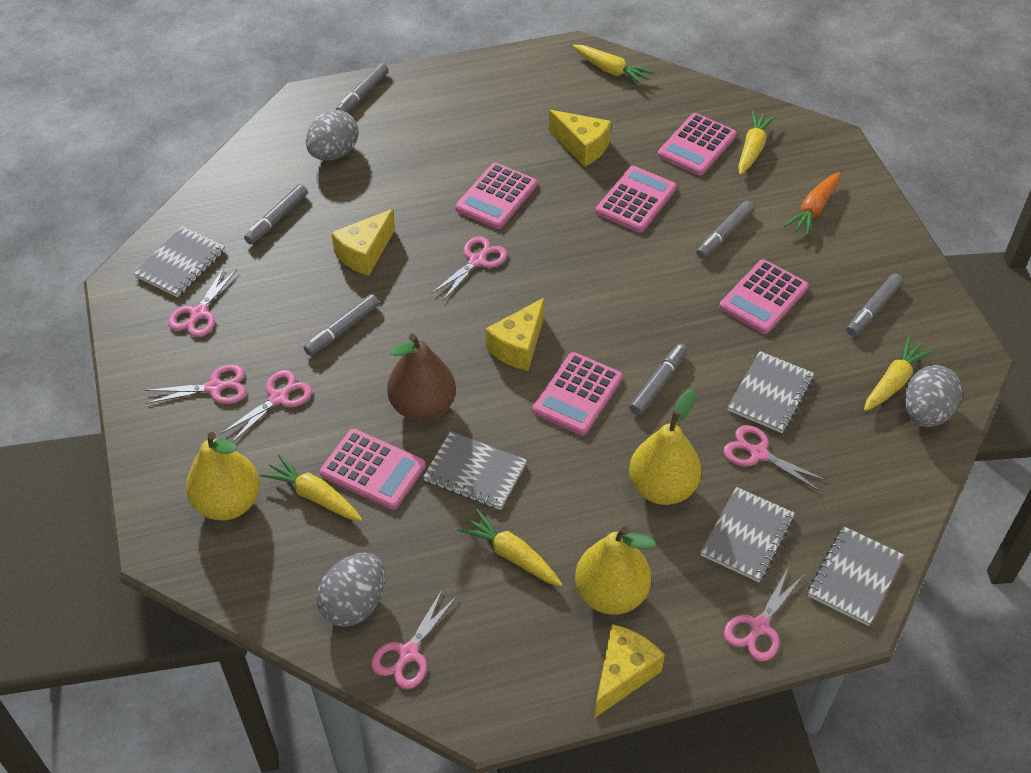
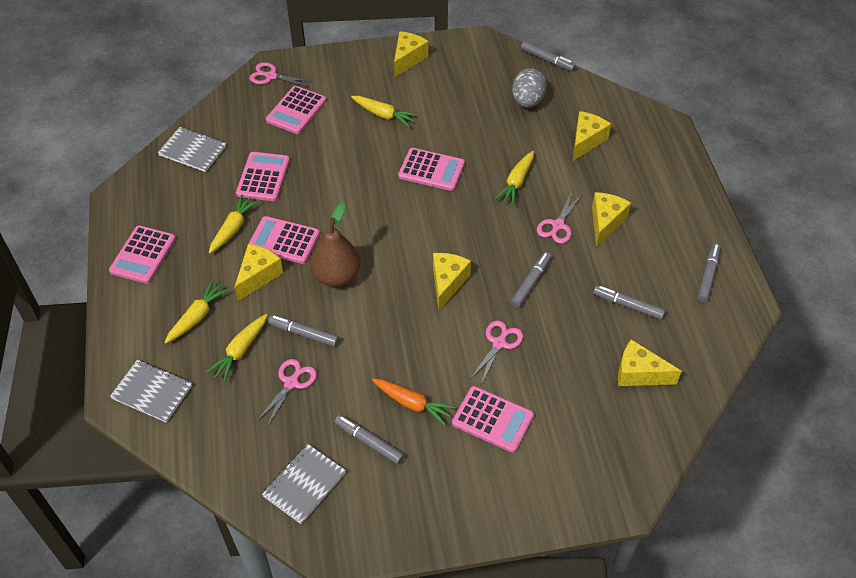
grey egg: [306,110,359,160] [316,552,385,627] [904,365,963,427] = 3 -> [512,68,547,108] = 1
grey notebook: [134,226,225,297] [423,431,527,510] [700,487,795,582] [728,351,814,433] [808,526,904,626] = 5 -> [110,360,192,423] [158,127,226,172] [262,444,346,524] = 3
pink scissors: [145,364,246,404] [168,266,237,337] [220,370,312,442] [371,590,457,689] [431,236,507,301] [723,425,827,491] [724,568,804,661] = 7 -> [250,62,313,87] [256,359,317,427] [470,320,523,384] [537,192,582,244] = 4
yellow cheese: [331,209,395,276] [485,297,545,371] [549,110,611,167] [594,624,665,718] = 4 -> [234,244,283,301] [394,31,429,78] [433,253,471,311] [573,111,611,161] [592,192,631,247] [618,339,682,386] = 6
yellow pear: [186,432,260,520] [575,526,656,615] [629,389,702,505] = 3 -> none = 0

